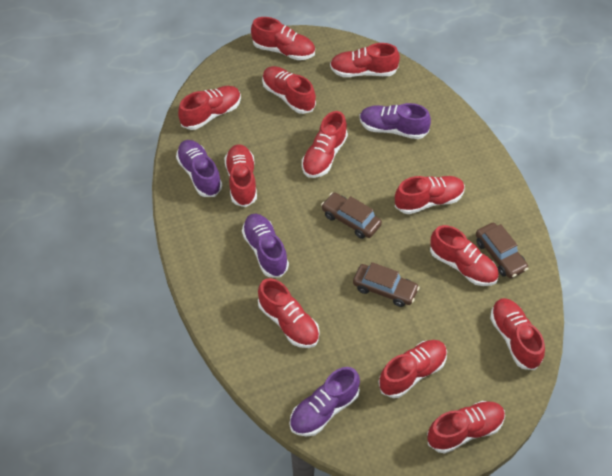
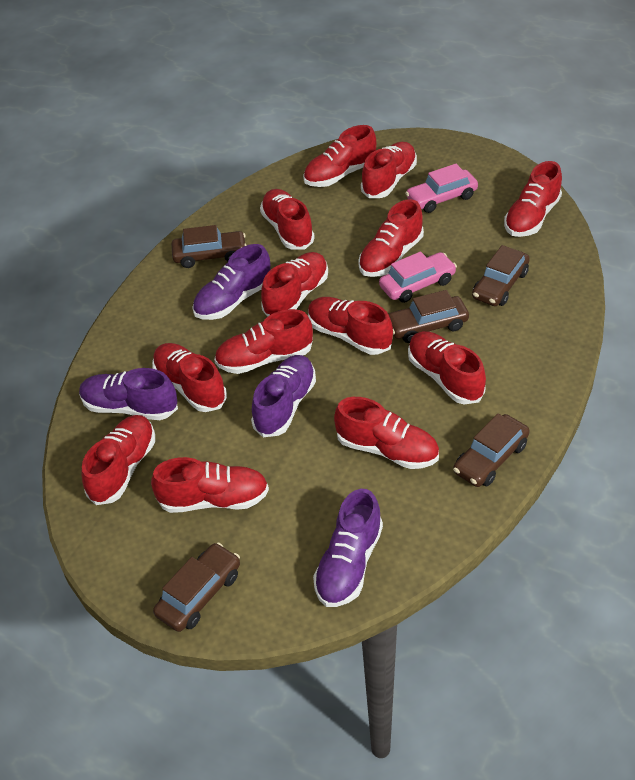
brown car: [321,192,382,239] [353,262,420,307] [476,223,529,278] = 3 -> [153,542,240,632] [172,225,247,268] [388,290,469,343] [453,413,530,487] [472,245,530,306] = 5
pink car: none = 0 -> [379,252,457,303] [405,164,478,213] = 2
red shoe: [178,86,241,130] [225,144,257,207] [251,17,315,60] [258,278,320,348] [262,66,316,114] [302,111,348,178] [330,43,400,77] [378,340,447,398] [395,176,465,214] [427,401,505,453] [430,225,499,286] [490,298,545,370] = 12 -> [81,415,155,505] [151,457,269,513] [152,343,227,412] [214,309,313,374] [260,189,315,250] [261,252,328,317] [303,125,376,187] [308,297,393,355] [334,397,439,469] [358,199,424,277] [361,142,417,198] [408,331,486,404] [504,161,562,237] = 13

